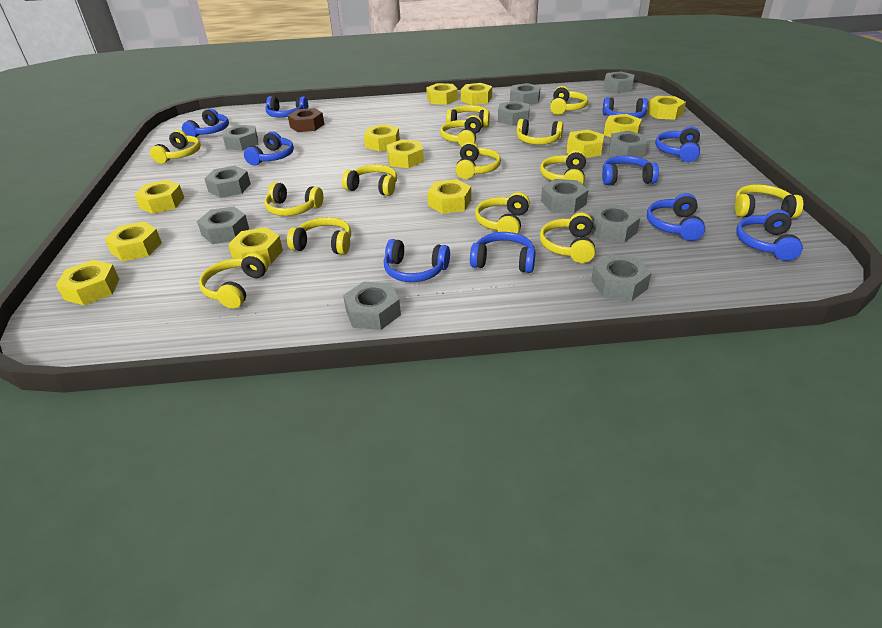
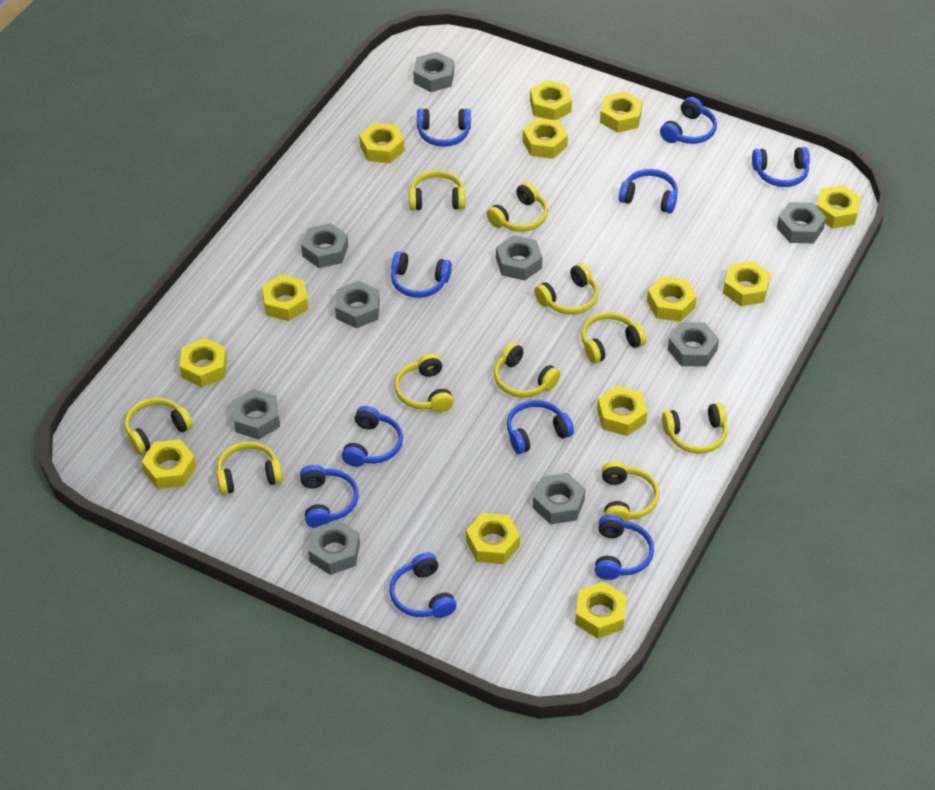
brown nut: [288,108,324,132] = 1 -> none = 0
grey nut: [197,207,249,244] [204,166,251,198] [223,125,258,151] [343,281,401,330] [498,101,530,126] [510,83,541,105] [541,179,588,213] [589,204,640,243] [591,254,651,301] [603,71,634,93] [609,131,647,158] = 11 -> [232,389,280,439] [301,223,348,268] [308,520,360,575] [335,281,380,328] [414,52,454,92] [496,235,542,281] [533,473,586,524] [668,322,719,367] [777,202,826,243] = 9
yellow headphones: [150,130,201,164] [199,253,268,309] [264,182,323,216] [287,217,351,255] [342,165,397,196] [440,115,482,146] [446,105,490,128] [455,142,501,179] [475,192,530,234] [517,119,563,145] [540,150,586,185] [540,212,595,263] [550,86,588,115] [735,184,803,218] = 14 -> [125,398,193,454] [216,441,283,495] [394,353,454,412] [409,170,465,210] [487,182,548,232] [494,342,560,398] [534,263,598,314] [581,312,646,363] [602,461,659,521] [662,403,728,454] = 10
yellow nut: [56,260,120,305] [105,221,162,261] [135,180,184,214] [228,227,283,265] [364,124,400,151] [386,139,424,168] [426,83,458,105] [427,179,471,214] [461,83,492,105] [567,130,604,158] [604,114,642,137] [647,96,686,120] = 12 -> [141,439,196,489] [179,338,227,387] [262,275,308,321] [359,123,405,163] [466,513,520,564] [523,118,568,159] [530,80,572,120] [575,582,627,639] [597,386,647,436] [600,92,643,133] [647,276,697,322] [723,261,771,306] [816,185,861,228] = 13

